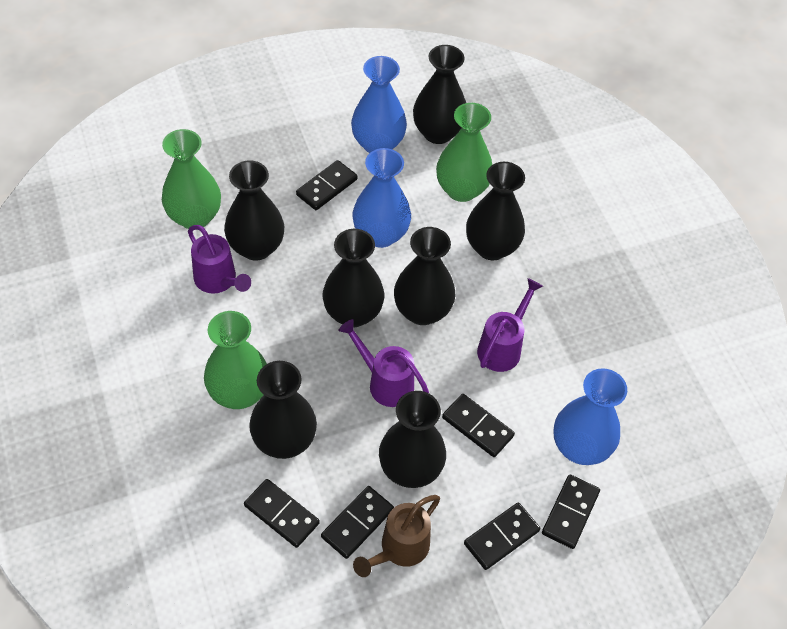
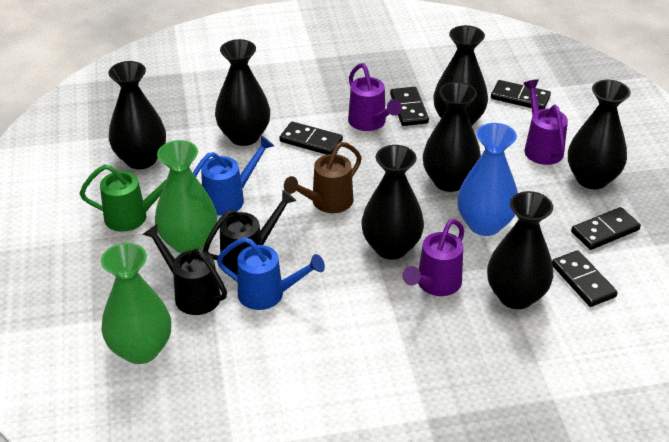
black domino: [244,479,320,548] [296,160,358,210] [321,486,394,559] [442,394,515,457] [464,502,540,570] [542,474,600,549] = 6 -> [279,122,343,155] [390,87,429,126] [491,80,551,110] [552,250,618,307] [571,207,641,250] = 5
black watering can: none = 0 -> [142,224,227,315] [203,190,297,275] = 2
blue vase: [351,56,407,153] [352,148,411,248] [554,368,627,465] = 3 -> [457,123,518,236] = 1
blue watering can: none = 0 -> [193,136,274,216] [217,237,325,310] = 2
green vase: [162,129,221,229] [204,311,267,409] [436,103,492,202] = 3 -> [101,243,171,364] [155,140,217,253] = 2
green watering can: none = 0 -> [80,165,167,232] = 1

